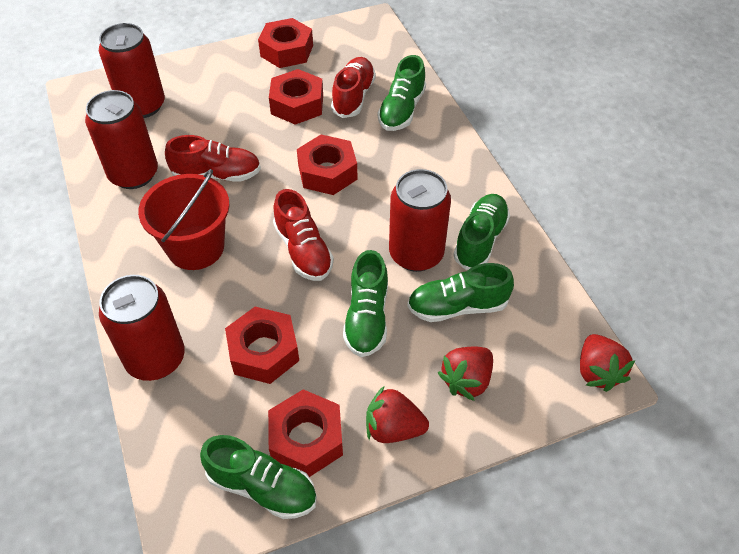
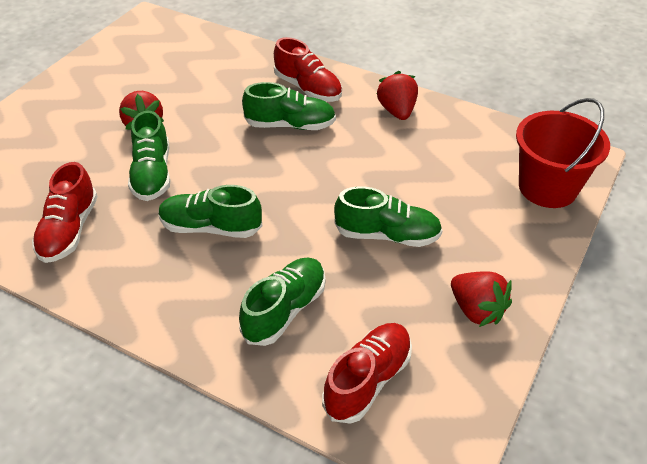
red can: [85,90,158,189] [99,23,165,118] [99,275,185,381] [389,169,451,272] = 4 -> none = 0
red nut: [225,307,299,384] [258,18,313,68] [268,389,343,477] [269,69,323,125] [297,134,357,195] = 5 -> none = 0

